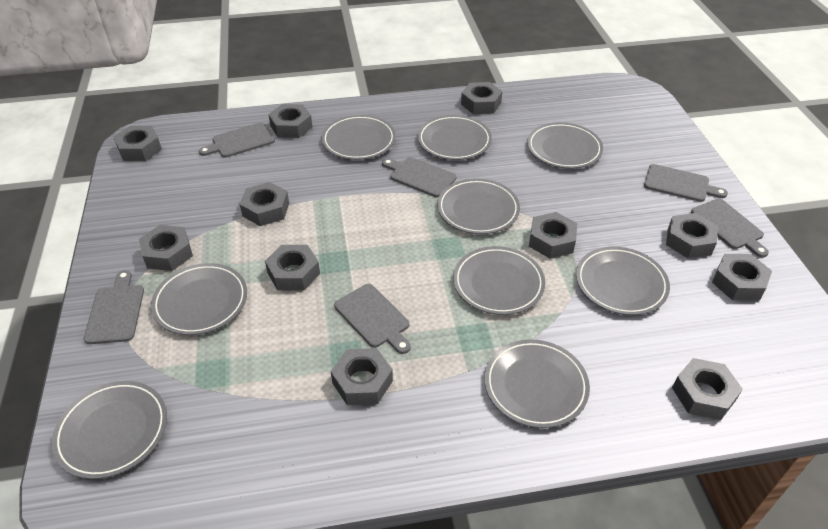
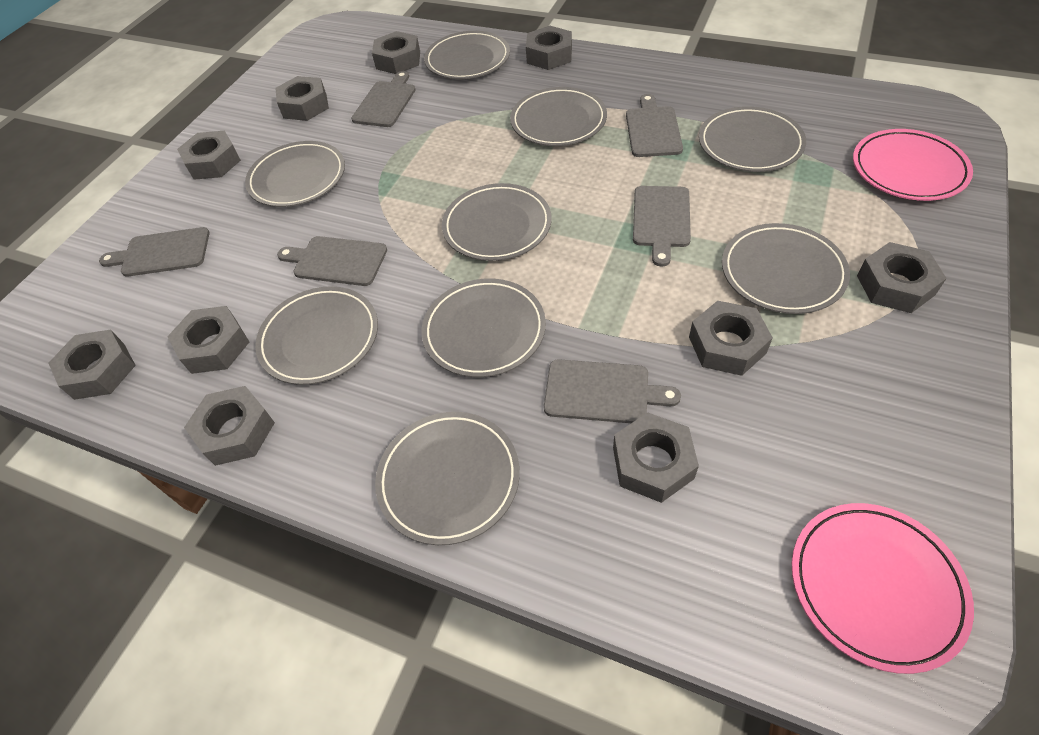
grey nut: [114,126,162,161] [139,225,193,271] [240,182,289,226] [265,245,320,291] [268,104,312,138] [331,348,393,405] [461,82,502,114] [529,212,577,259] [666,213,718,258] [672,358,743,420] [712,254,772,301] = 11 -> [49,330,136,400] [167,306,249,374] [177,131,241,180] [184,386,275,466] [275,76,329,121] [372,31,420,74] [526,26,572,70] [613,412,699,503] [689,301,773,376] [857,242,947,313] = 10
pink plate: none = 0 -> [792,503,974,674] [853,129,973,201] = 2

